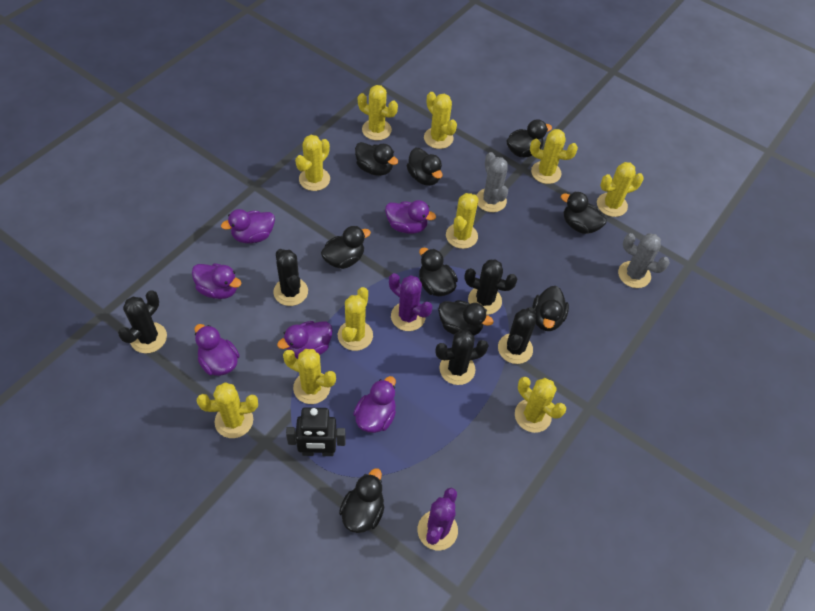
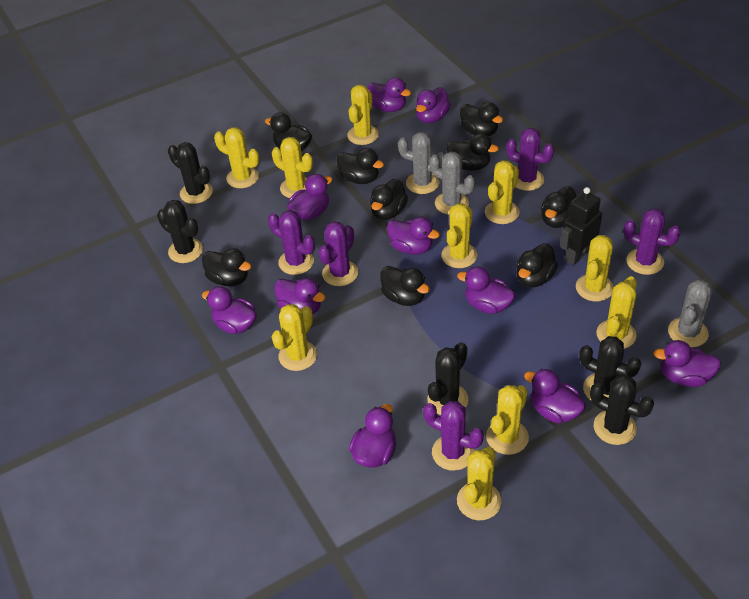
grey cactus: [476,152,508,212] [618,233,670,288] = 2 -> [398,132,444,194] [429,151,475,215] [668,279,712,347] = 3
purple cactus: [389,273,432,331] [418,488,458,551] = 2 -> [268,210,315,275] [318,221,358,286] [423,401,484,471] [506,128,554,191] [623,209,681,275] = 5
purple duck: [192,263,241,299] [194,324,240,376] [221,209,275,243] [277,321,333,359] [353,376,396,433] [385,200,436,234] = 6 -> [202,286,257,334] [274,278,326,314] [287,174,332,220] [349,404,396,468] [367,77,411,112] [387,217,440,255] [416,87,451,123] [457,267,516,314] [524,369,586,423] [653,340,721,387] = 10

